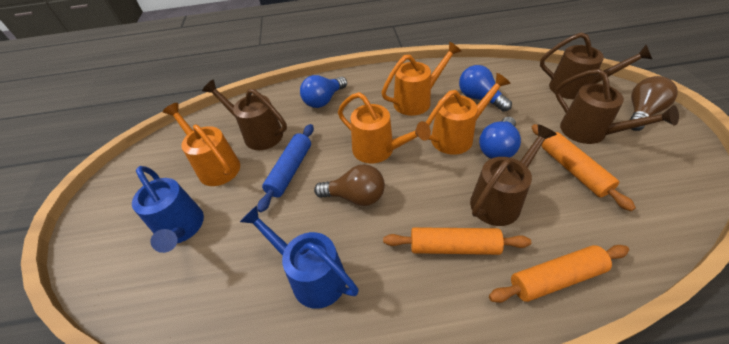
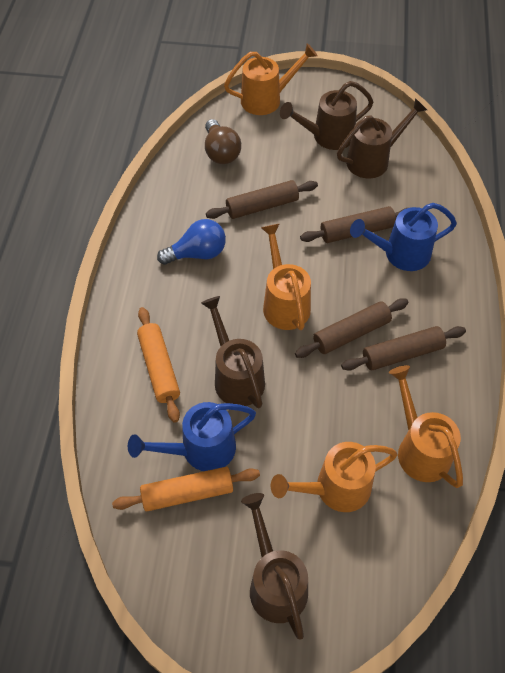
blue light bulb: [300,75,347,108] [459,65,512,112] [479,117,521,159] = 3 -> [157,219,226,265] = 1
blue rolling pin: [257,124,314,212] = 1 -> none = 0
brown light bulb: [314,164,385,206] [630,76,678,131] = 2 -> [205,119,241,164] = 1
brown rolling pin: none = 0 -> [206,180,318,219] [295,298,409,358] [300,206,407,243] [341,326,466,371] = 4
orange rolling pin: [383,227,531,255] [489,245,629,303] [532,124,636,211] = 3 -> [112,467,260,511] [137,307,180,423] = 2

